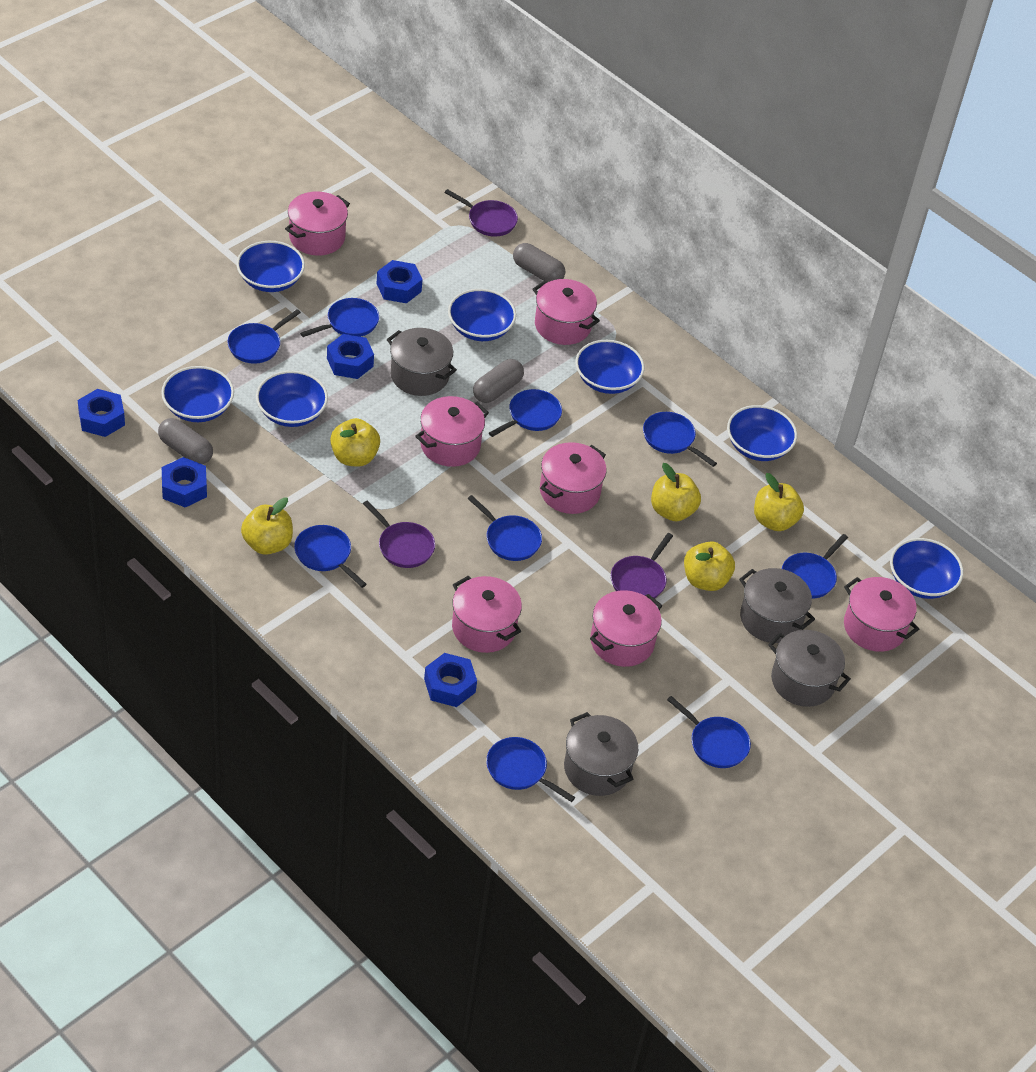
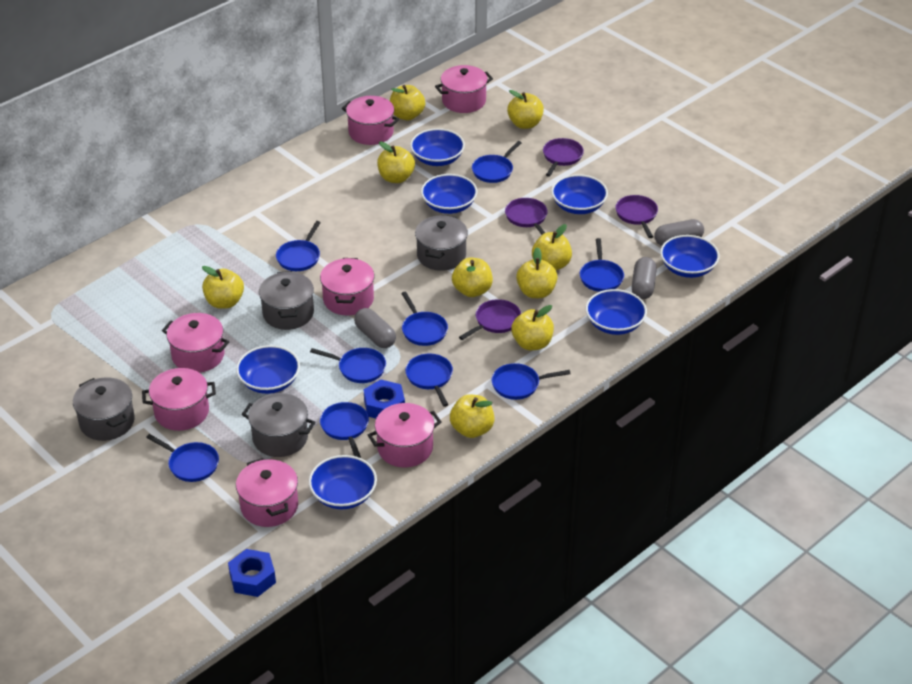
blue nut: [78,389,125,437] [162,457,207,507] [327,334,374,379] [376,260,423,303] [424,653,477,707] = 5 -> [228,549,276,597] [364,379,405,418] = 2
purple pan: [363,500,435,568] [445,189,518,237] [611,533,673,599] = 3 -> [459,299,521,340] [505,198,548,235] [543,138,584,177] [615,195,658,238] = 4
yellow apple: [241,497,293,555] [330,418,380,466] [651,463,701,521] [684,541,735,591] [754,473,804,531] = 5 -> [202,266,244,309] [377,141,415,183] [390,85,425,120] [450,395,494,438] [452,258,493,297] [507,90,544,129] [511,305,554,350] [516,247,558,298] [532,224,572,270] = 9

